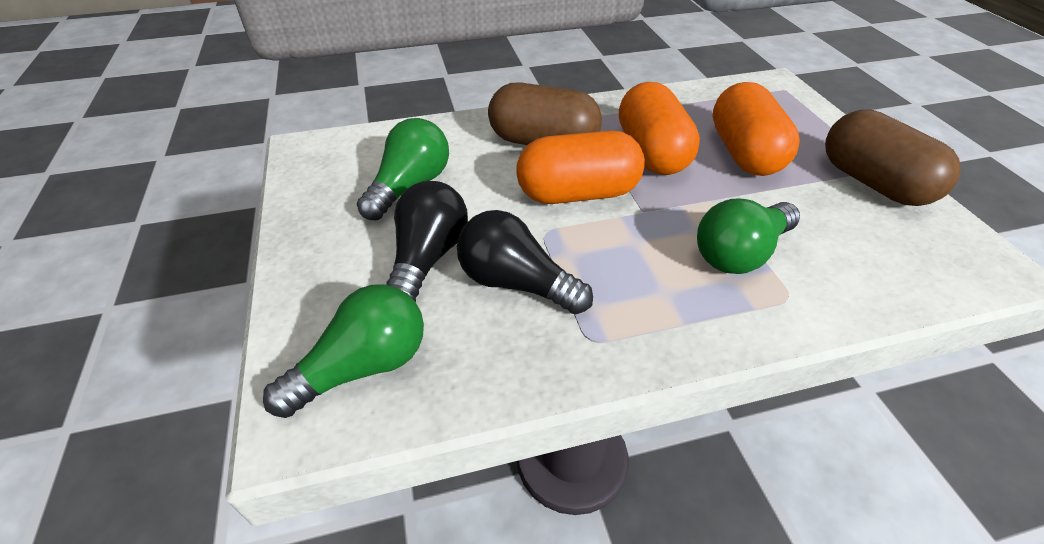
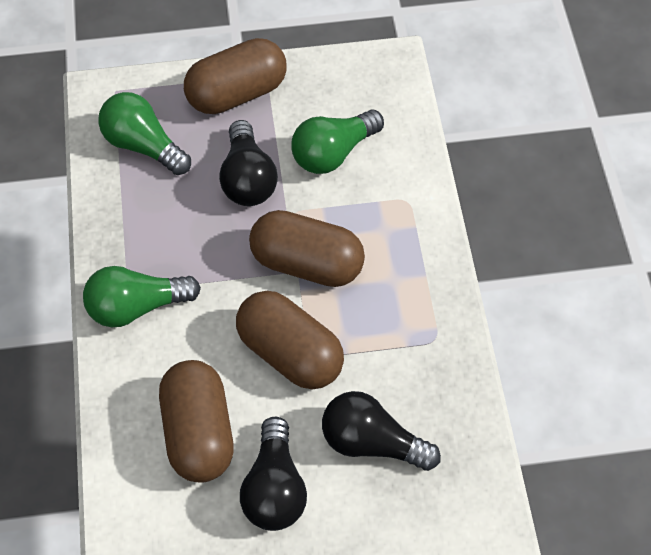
black light bulb: [386,181,468,302] [457,210,593,314] = 2 -> [219,120,278,206] [240,417,307,531] [322,391,441,471] = 3
brown capsule: [488,82,602,145] [825,109,961,206] = 2 -> [159,360,234,483] [184,38,287,114] [236,291,344,390] [249,210,365,287] = 4
orange capsule: [517,130,645,204] [619,82,700,175] [712,82,800,176] = 3 -> none = 0

